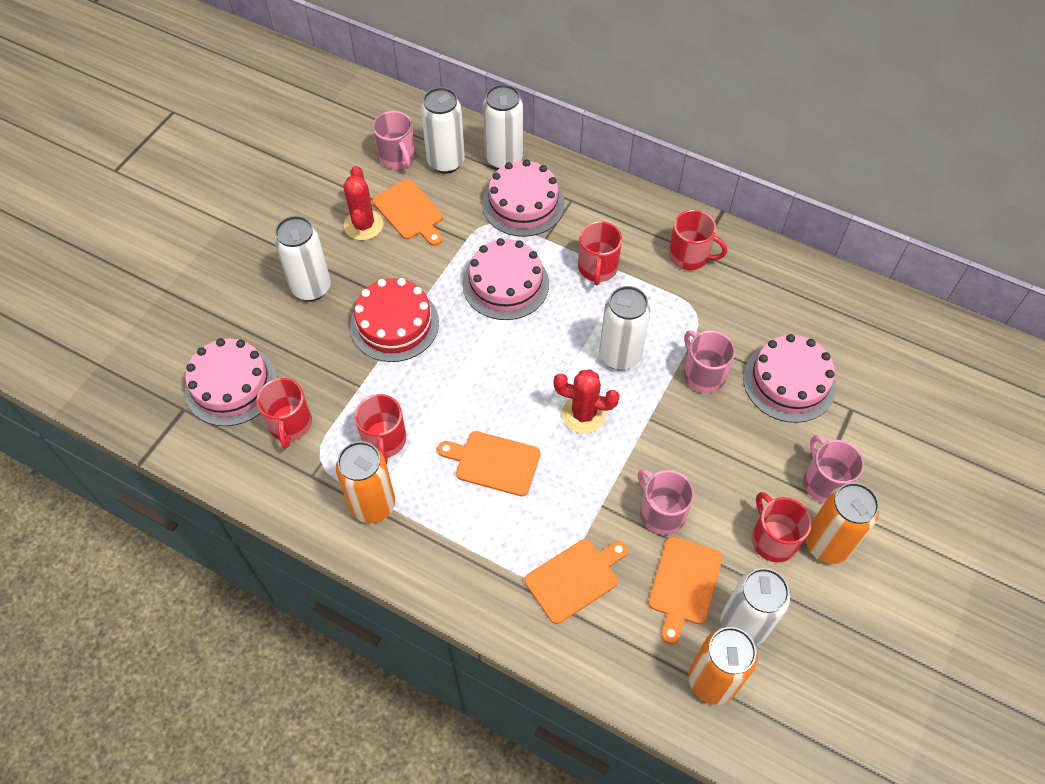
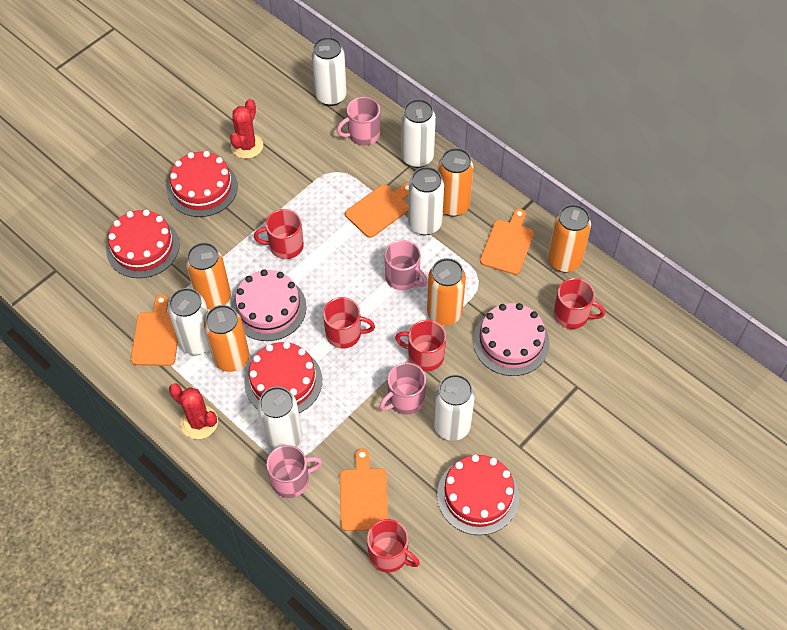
orange can: [336,441,395,523] [689,627,758,705] [806,483,879,564] = 3 -> [186,242,231,310] [204,305,249,372] [427,258,466,326] [438,148,474,217] [548,204,591,272] = 5
pink cake: [185,338,278,426] [463,238,549,320] [482,159,565,237] [743,334,836,423] = 4 -> [232,269,307,341] [473,303,550,376] = 2
red cake: [350,278,439,362] = 1 -> [106,210,179,278] [167,151,238,217] [244,342,322,413] [437,454,519,535] = 4
white can: [274,216,331,301] [421,87,465,173] [483,84,523,169] [599,286,650,370] [721,568,790,646] = 5 -> [168,288,210,355] [257,387,302,450] [311,37,347,106] [401,99,436,168] [408,167,444,235] [434,374,475,441] = 6

